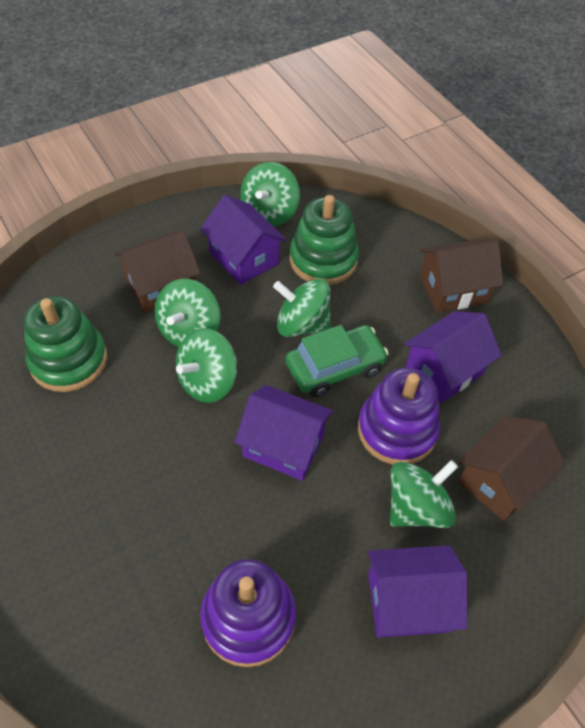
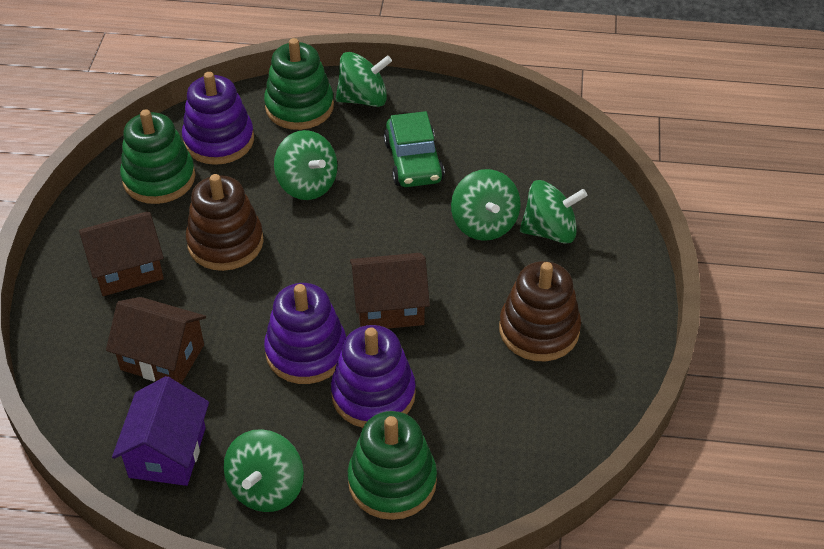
brown stacking toy: none = 0 -> [186,174,264,271] [499,261,581,361] = 2
green stacking toy: [24,296,107,392] [290,195,359,285] = 2 -> [120,109,195,204] [264,38,334,130] [348,411,437,520] = 3
purple house: [200,195,287,285] [235,385,333,481] [368,545,468,638] [404,311,502,403] = 4 -> [112,376,209,486] = 1
purple stacking toy: [200,559,296,667] [358,368,440,465] = 2 -> [182,72,254,165] [264,283,346,384] [331,325,416,428] = 3

